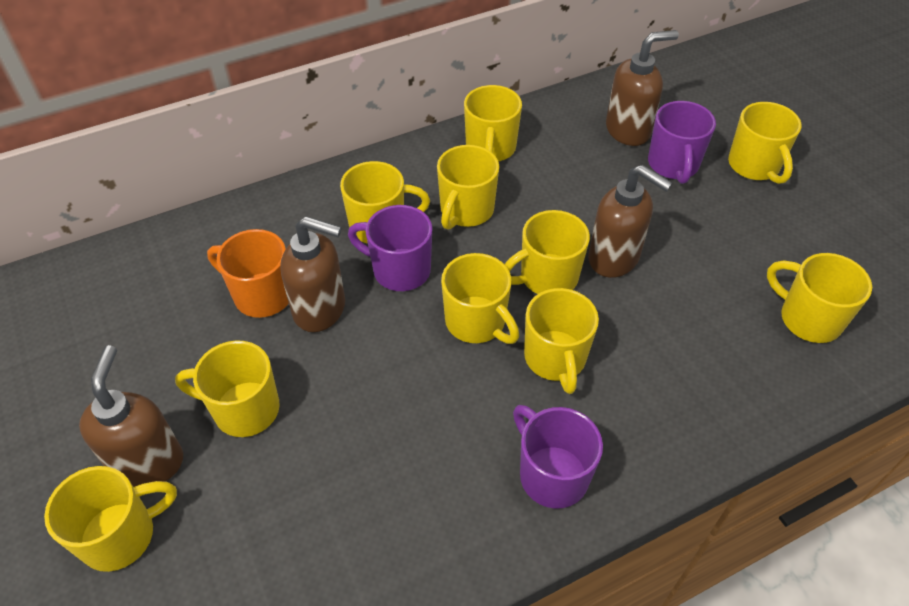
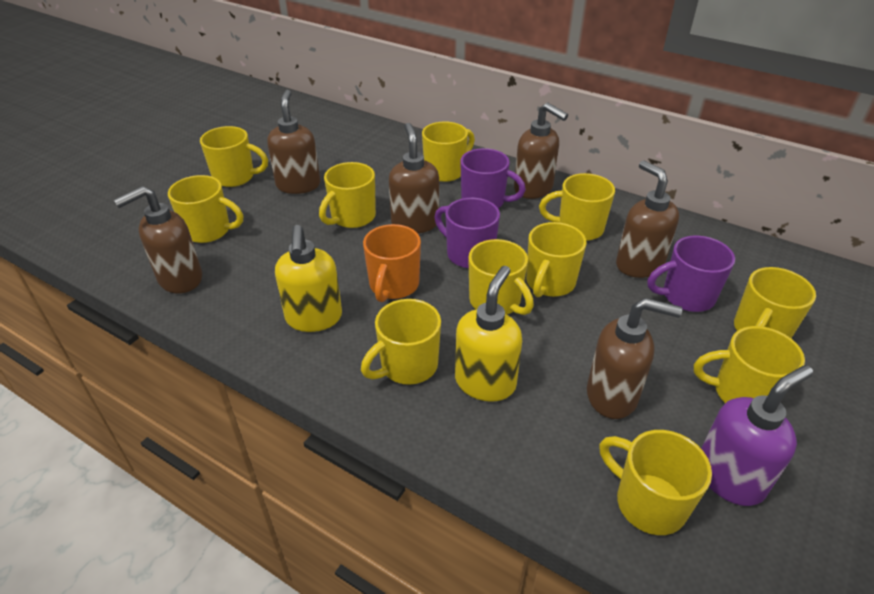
brown soap dispenser: [79,345,183,487] [281,216,345,332] [588,165,672,278] [606,30,679,146] = 4 -> [114,186,202,293] [267,90,320,194] [389,123,439,234] [514,102,568,199] [587,298,682,419] [616,160,679,278] = 6
purple soap dispenser: none = 0 -> [701,365,813,506] = 1
yellow mug: [44,466,177,572] [175,340,280,437] [340,161,430,244] [437,145,499,230] [441,253,519,344] [464,85,522,162] [504,210,590,294] [524,288,599,394] [728,102,802,184] [767,253,872,343] = 10 -> [168,175,243,243] [200,126,268,187] [319,162,376,228] [361,299,441,385] [422,121,475,182] [468,239,534,315] [526,222,587,297] [539,173,615,241] [599,430,712,535] [694,326,805,403] [734,267,816,338] = 11
yellow soap dispenser: none = 0 -> [275,225,342,332] [455,266,522,402] = 2

